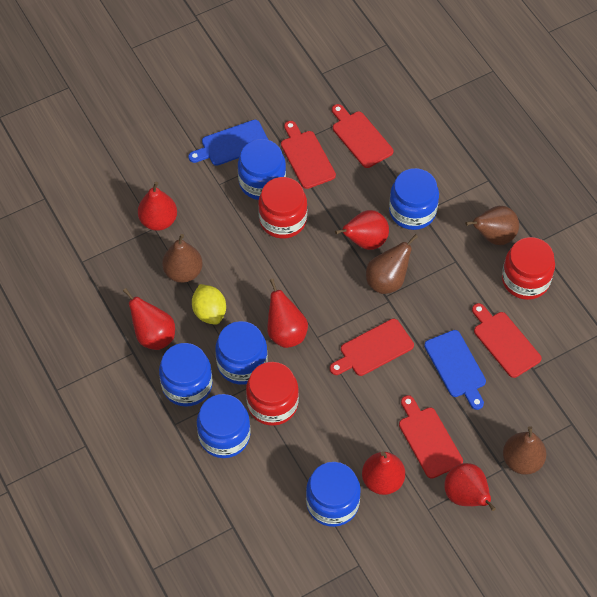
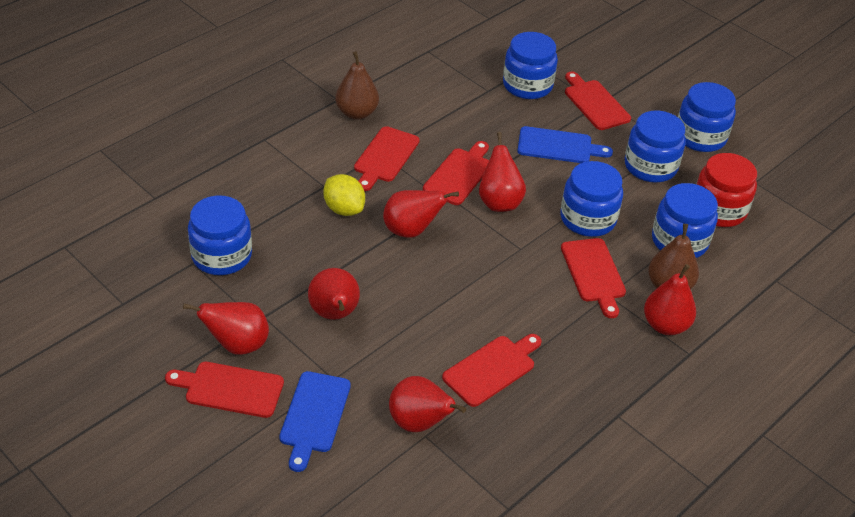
brown pear: [162,234,203,283] [366,234,418,294] [465,206,519,245] [503,426,547,475] = 4 -> [335,51,379,120] [648,224,699,290] = 2
red cutting board: [281,121,336,189] [330,319,414,376] [332,104,393,168] [399,395,463,479] [472,303,542,378] = 5 -> [165,362,284,418] [354,126,420,191] [423,141,489,205] [442,334,542,407] [561,238,626,318] [565,71,631,130] = 6
red jar: [246,362,299,426] [258,177,307,239] [502,237,555,300] = 3 -> [696,153,757,227] = 1

